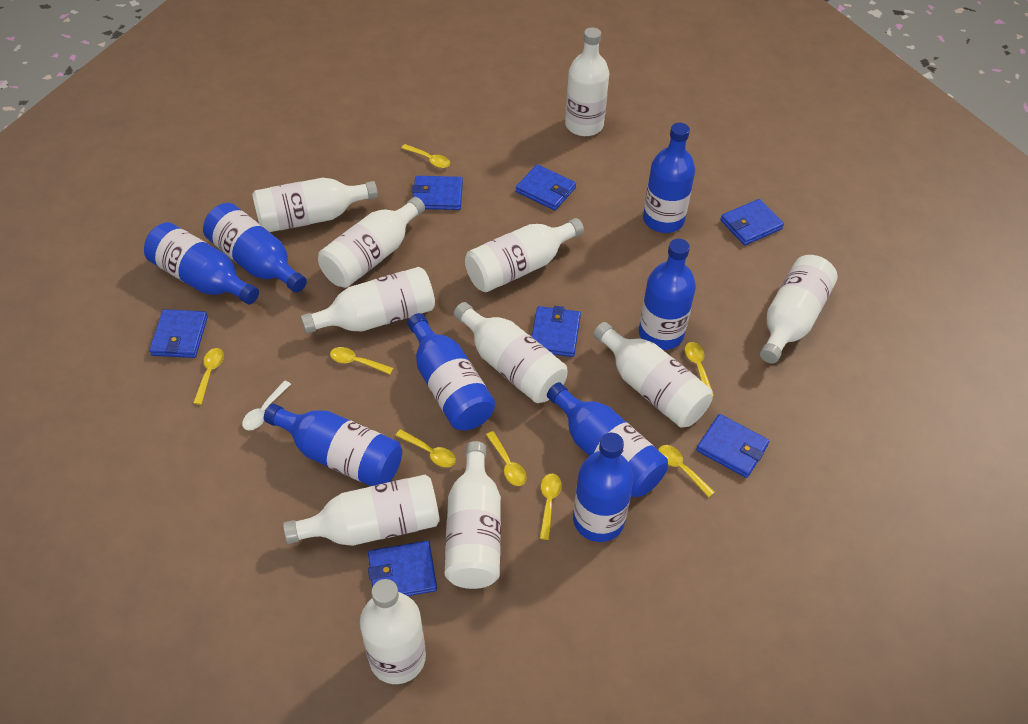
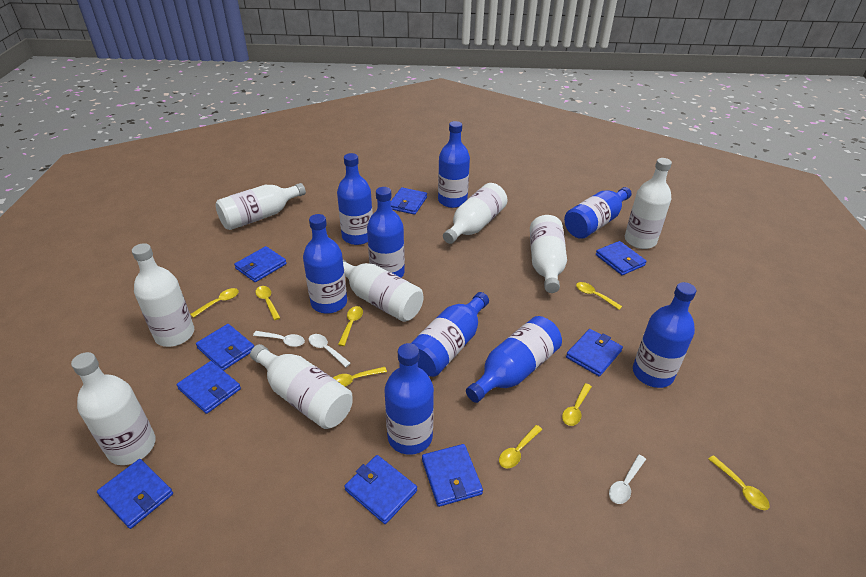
blue bottle: [144,222,259,304] [203,203,307,293] [264,403,402,486] [407,313,495,430] [547,382,668,497] [573,433,634,542] [639,239,696,350] [643,123,695,233] = 8 -> [303,214,347,314] [337,153,373,245] [367,187,405,277] [385,343,434,455] [411,292,489,377] [438,121,470,208] [466,316,562,403] [564,187,632,239] [633,282,696,388] = 9
blue wallet: [149,309,208,358] [368,541,437,596] [412,176,463,210] [516,164,576,210] [532,306,581,357] [696,414,769,478] [720,199,784,245] = 7 -> [97,459,173,529] [176,361,241,414] [196,324,254,371] [234,246,287,282] [344,455,417,524] [391,187,427,215] [422,444,483,507] [566,329,623,376] [596,241,647,275] = 9
white bottle: [252,178,378,232] [283,475,440,546] [301,267,435,334] [318,197,425,288] [360,579,426,684] [445,441,501,589] [454,302,567,403] [465,218,584,292] [565,27,609,136] [593,322,713,428] [760,255,838,364] = 11 -> [71,352,155,465] [132,243,194,347] [216,183,306,230] [250,344,353,429] [343,260,423,322] [443,183,507,244] [530,215,567,293] [625,158,672,249] = 8
white spoon: [242,381,291,430] = 1 -> [253,331,305,347] [309,334,351,367] [609,455,646,504] = 3

